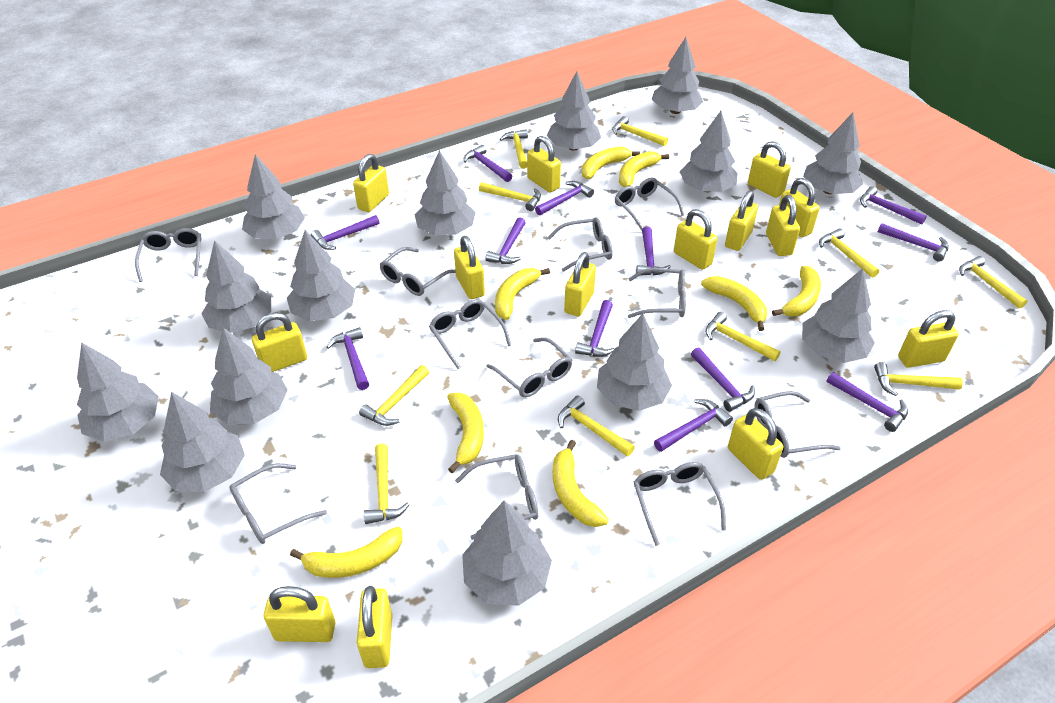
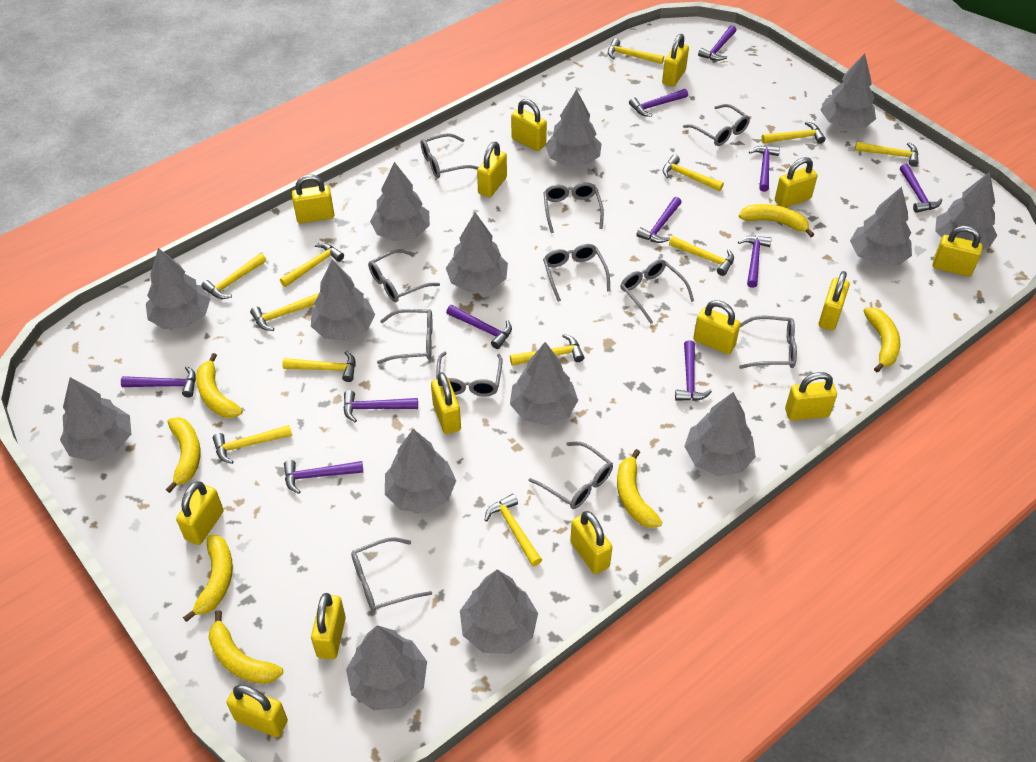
purple hammer: [311,215,380,250] [327,327,369,390] [464,145,512,182] [485,217,526,264] [535,181,594,215] [575,300,614,357] [636,226,671,276] [654,399,733,452] [691,348,755,412] [827,372,908,432] [860,186,927,225] [878,223,949,262] = 12 -> [121,366,196,398] [284,460,363,494] [343,390,418,422] [446,305,512,349] [629,89,688,117] [636,197,682,243] [675,340,712,401] [698,25,736,61] [738,236,772,288] [749,146,780,192] [900,164,942,213] = 11
yellow banana: [290,527,402,578] [447,392,484,473] [495,268,550,320] [553,440,609,527] [582,146,640,179] [619,151,669,187] [701,276,767,331] [772,266,821,317] = 8 -> [166,417,201,493] [183,535,233,622] [196,353,243,418] [208,610,283,684] [617,449,662,528] [739,204,815,237] [863,307,900,372] = 7
yellow hammer: [359,365,429,426] [364,443,410,524] [479,182,541,211] [500,129,528,169] [558,395,635,457] [612,116,668,146] [705,312,781,361] [819,229,879,278] [874,362,963,396] [959,256,1027,309] = 10 -> [201,253,266,299] [213,425,292,464] [250,293,319,331] [280,243,344,287] [282,351,356,382] [485,494,542,566] [510,334,585,366] [608,38,664,64] [663,155,724,191] [669,236,734,276] [761,122,826,144] [855,142,919,166] = 12

